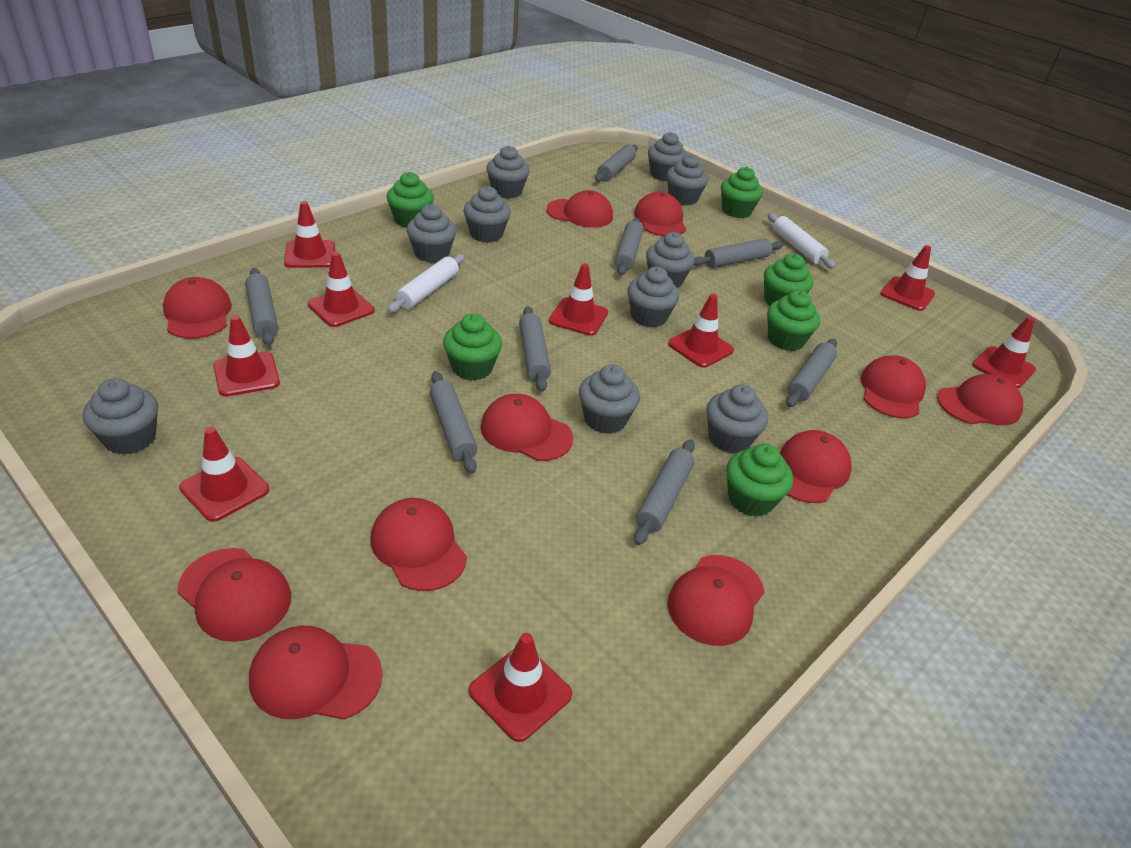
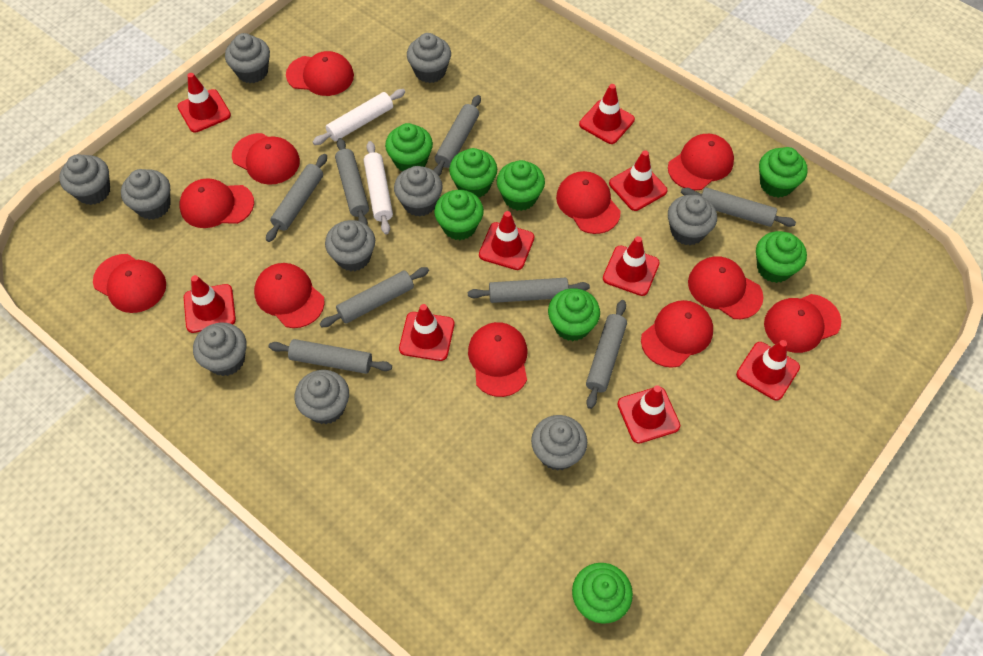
green cupcake: [387,172,434,228] [443,313,502,381] [721,167,763,218] [726,444,793,517] [764,253,813,305] [767,290,820,351] = 6 -> [385,123,433,172] [434,190,484,240] [449,148,497,198] [497,160,545,211] [548,288,600,341] [572,563,633,624] [756,231,807,283] [759,147,808,198] = 8

